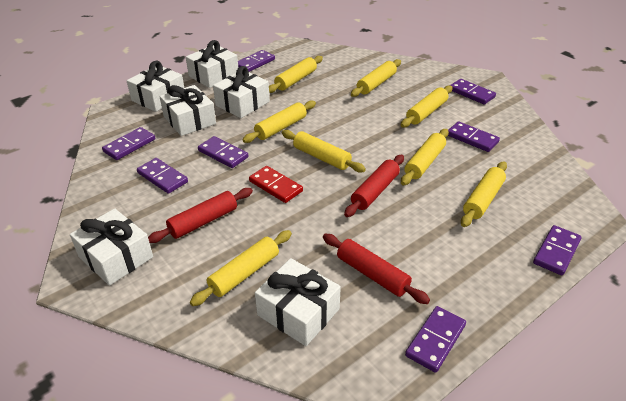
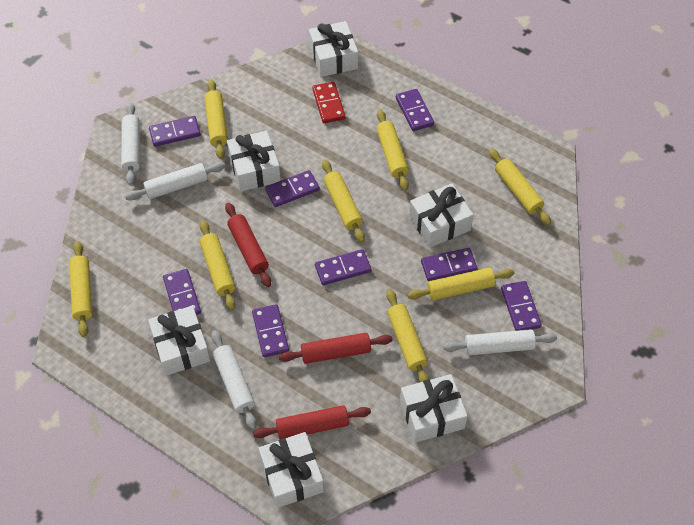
white rolling pin: none = 0 -> [121,103,140,185] [125,162,226,200] [211,330,257,430] [443,329,557,355] = 4

